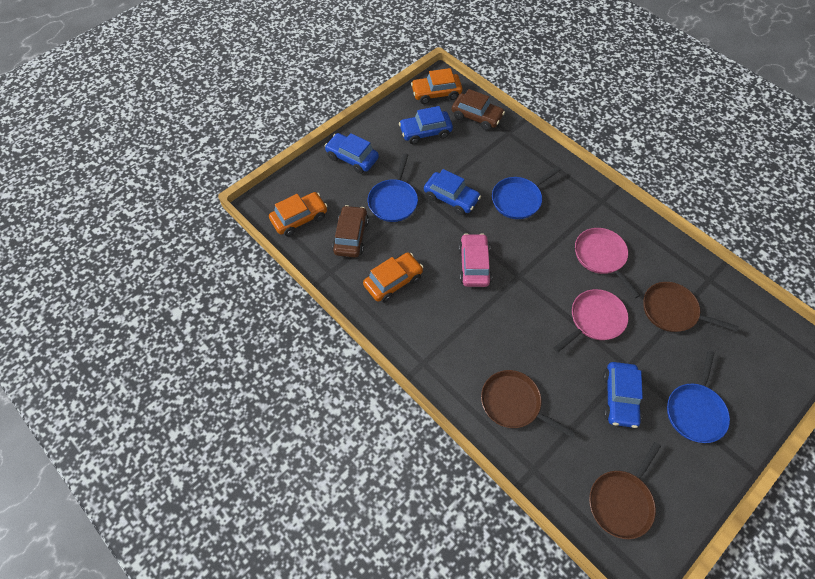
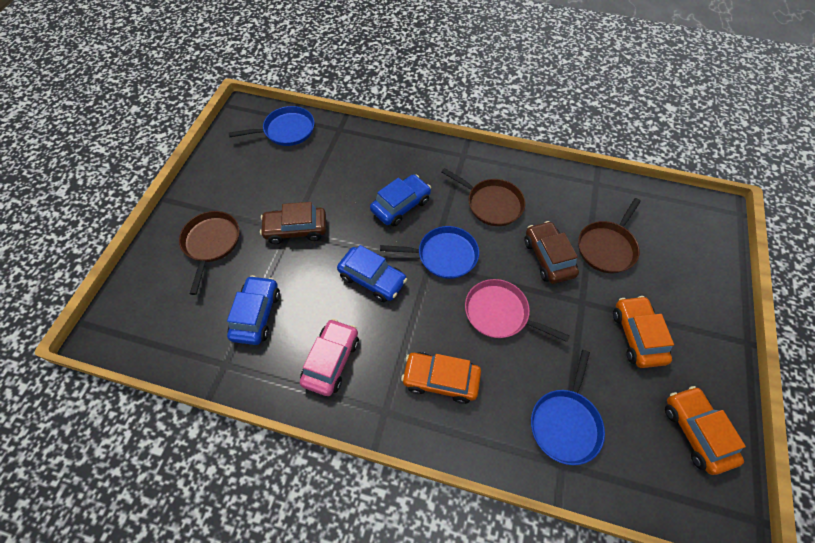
blue car: [325,133,379,174] [399,106,453,144] [424,169,481,215] [603,362,643,428] = 4 -> [227,275,280,345] [337,245,407,302] [370,174,431,226] = 3
pink pan: [554,289,629,352] [575,228,640,298] = 2 -> [465,279,570,342] = 1

